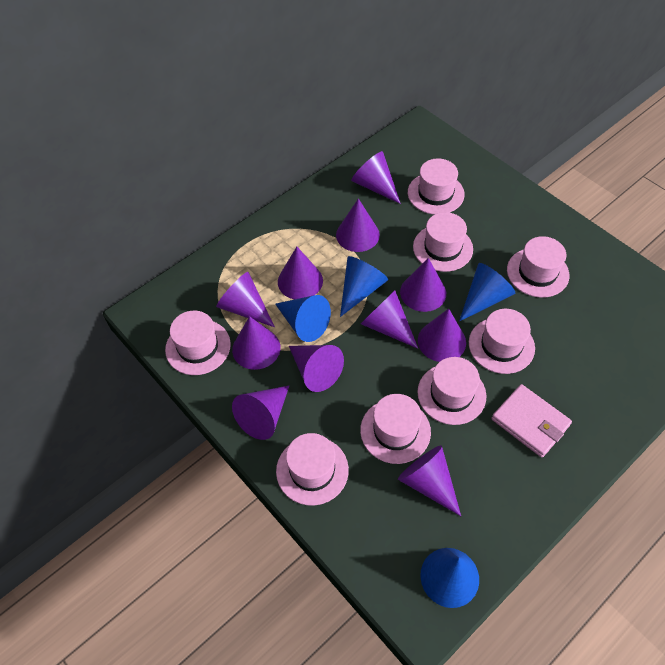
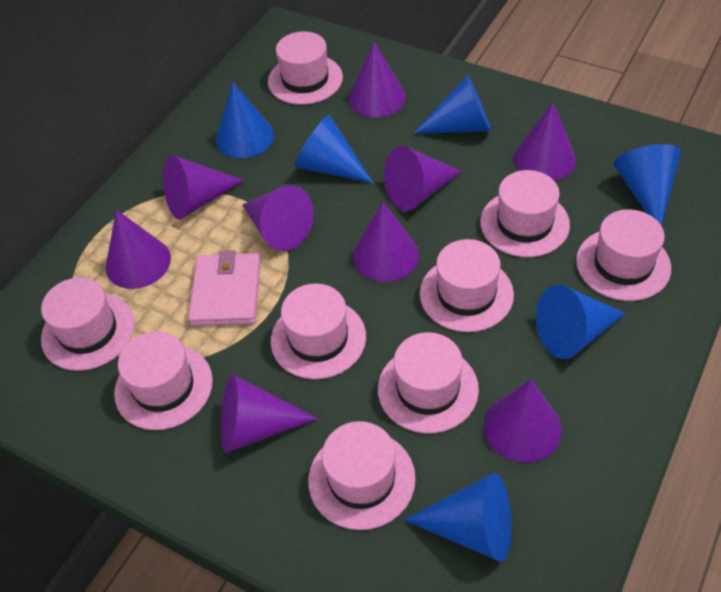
blue cone: [275,295,331,342] [340,256,388,317] [420,548,479,608] [459,263,515,321] = 4 -> [216,82,274,158] [295,115,373,183] [404,473,512,562] [413,75,491,134] [536,285,626,359] [614,144,681,226] = 6
pink hat: [165,311,231,375] [276,433,349,506] [360,394,431,464] [408,158,464,215] [413,212,473,272] [417,357,486,425] [469,309,535,374] [507,236,569,298] = 8 -> [41,277,135,371] [114,331,213,430] [268,31,343,105] [271,283,366,379] [308,421,416,530] [378,332,479,434] [420,239,514,332] [480,170,570,257] [576,209,671,301] = 9
purple cone: [216,272,275,327] [232,316,281,370] [232,386,289,440] [278,247,323,299] [289,345,344,392] [336,198,380,252] [351,151,401,204] [361,291,418,349] [398,445,461,516] [400,258,446,312] [418,308,466,362] = 11 -> [106,210,171,289] [163,155,244,219] [221,374,318,453] [242,185,314,251] [349,42,406,118] [353,201,419,282] [384,146,462,211] [483,379,562,463] [513,102,576,181] = 9

